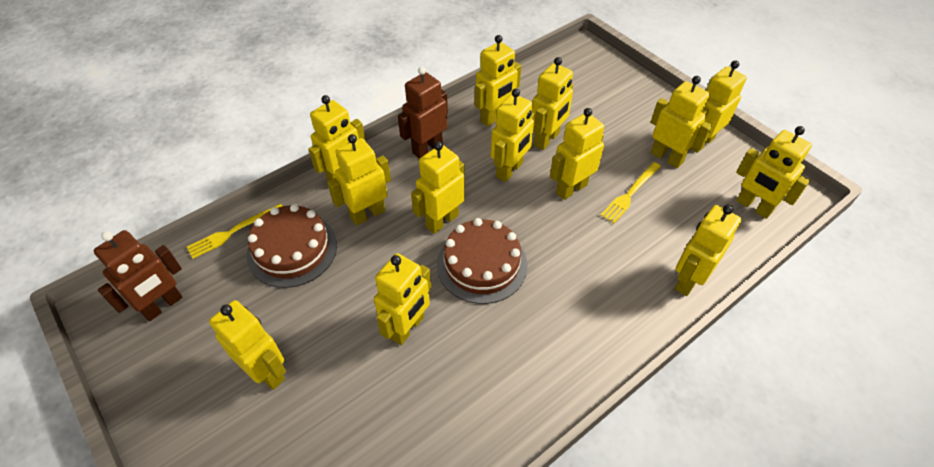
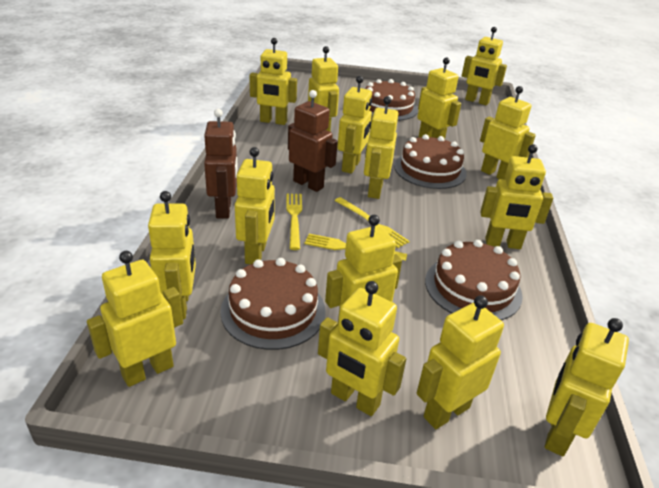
brown cake: [247,204,337,288] [437,218,528,304] = 2 -> [220,258,326,350] [366,79,418,121] [394,134,467,189] [425,240,523,320] = 4
yellow fork: [187,204,282,259] [601,162,661,223] = 2 -> [286,194,302,250] [305,234,407,261] [335,197,410,248] = 3
yellow robot: [209,300,286,390] [308,95,366,181] [327,134,391,226] [374,253,431,345] [411,141,465,234] [475,35,521,127] [491,89,535,182] [532,57,573,150] [550,108,604,200] [651,76,713,168] [675,205,742,296] [690,60,747,153] [736,126,812,219] = 13 -> [87,251,183,387] [148,191,196,320] [235,147,275,264] [250,38,297,125] [308,46,339,131] [318,281,406,416] [325,215,402,322] [337,76,372,174] [364,96,399,199] [417,57,461,139] [417,295,504,429] [462,27,507,105] [480,86,536,180] [480,144,553,249] [545,318,629,456] = 15

